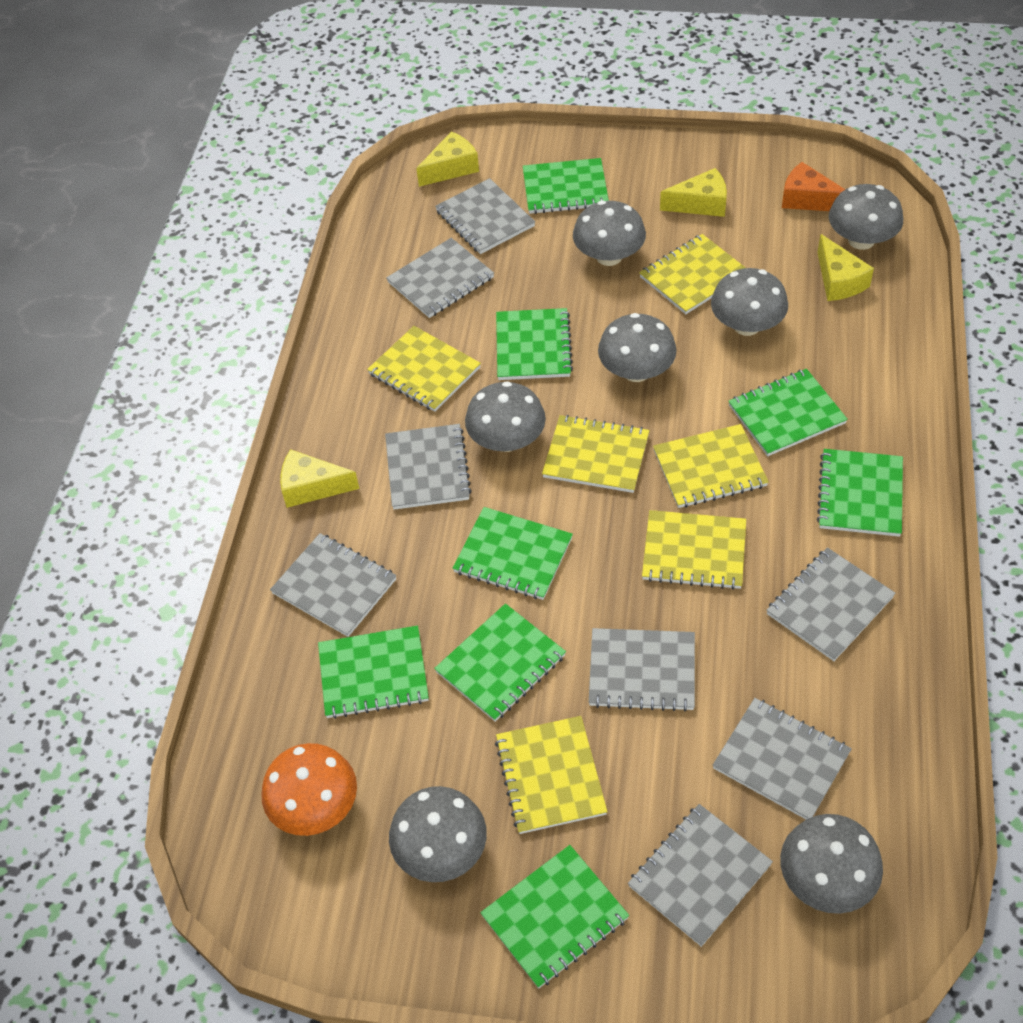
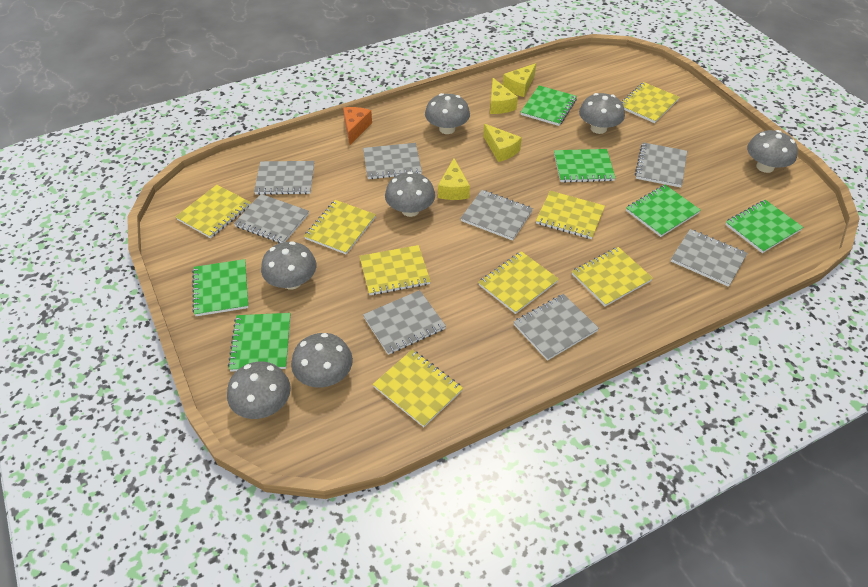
green notebook: [318,626,429,719] [434,603,566,722] [453,507,573,600] [480,845,629,988] [496,308,573,380] [523,158,609,214] [728,369,848,456] [817,449,903,537] = 8 -> [192,259,249,316] [228,313,291,372] [521,85,577,126] [554,149,615,183] [626,185,701,237] [725,200,803,253] = 6
orange mushroom: [261,743,357,836] = 1 -> none = 0
yellow notebook: [367,326,481,412] [495,716,608,834] [542,415,649,493] [639,234,746,314] [642,510,746,590] [653,424,769,508] = 6 -> [175,185,251,238] [304,200,376,254] [359,245,431,295] [373,350,463,427] [478,251,559,314] [536,191,605,239] [572,247,653,306] [621,82,680,123] = 8

